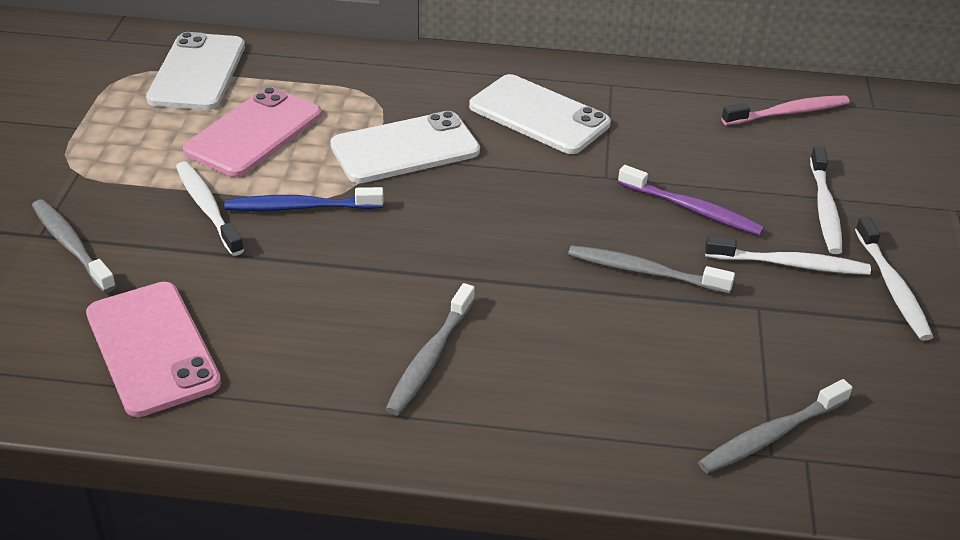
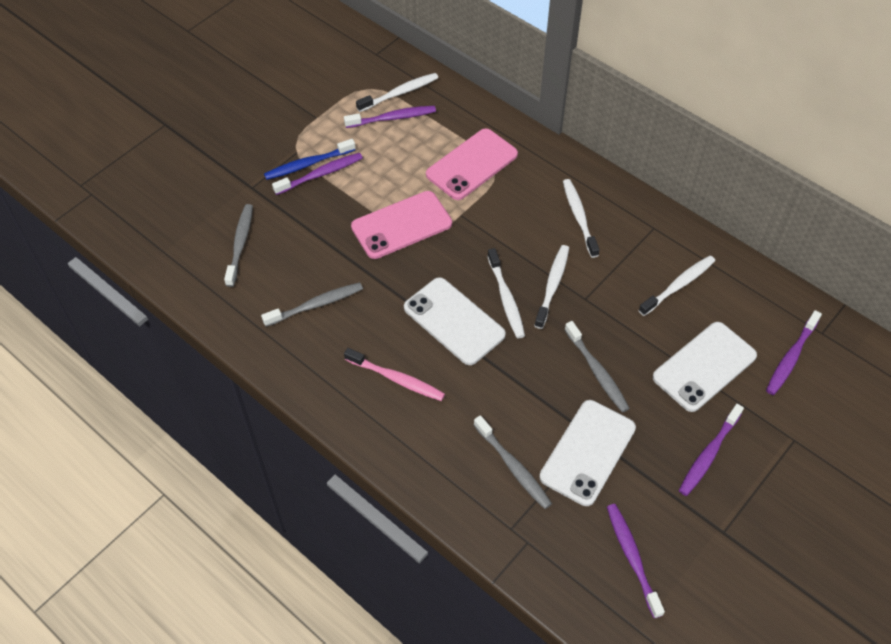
purple toothbrush: [618,165,765,236] = 1 -> [272,153,363,195] [344,106,436,128] [607,504,665,618] [679,404,744,496] [766,310,822,395] = 5
white toothbrush: [176,161,244,256] [705,236,871,275] [810,146,842,254] [855,217,933,341] = 4 -> [356,73,438,112] [487,248,525,338] [534,245,569,329] [563,179,600,258] [638,256,715,316] = 5

